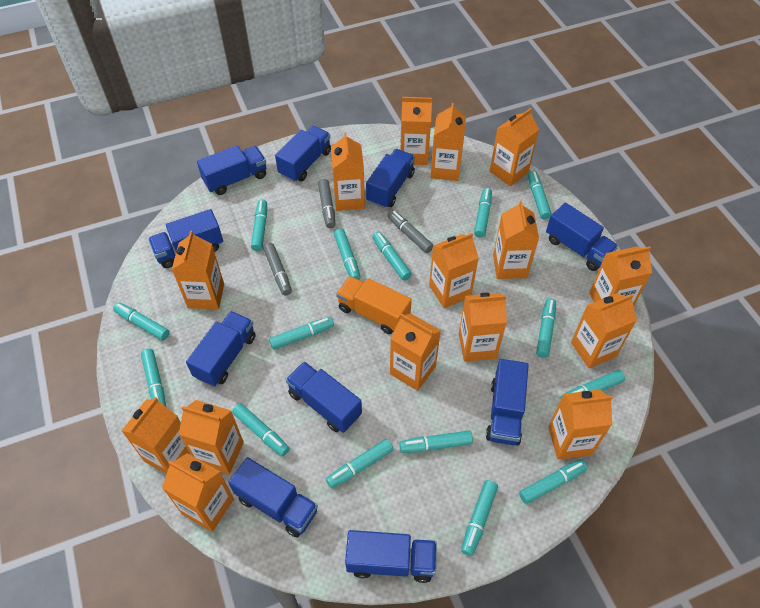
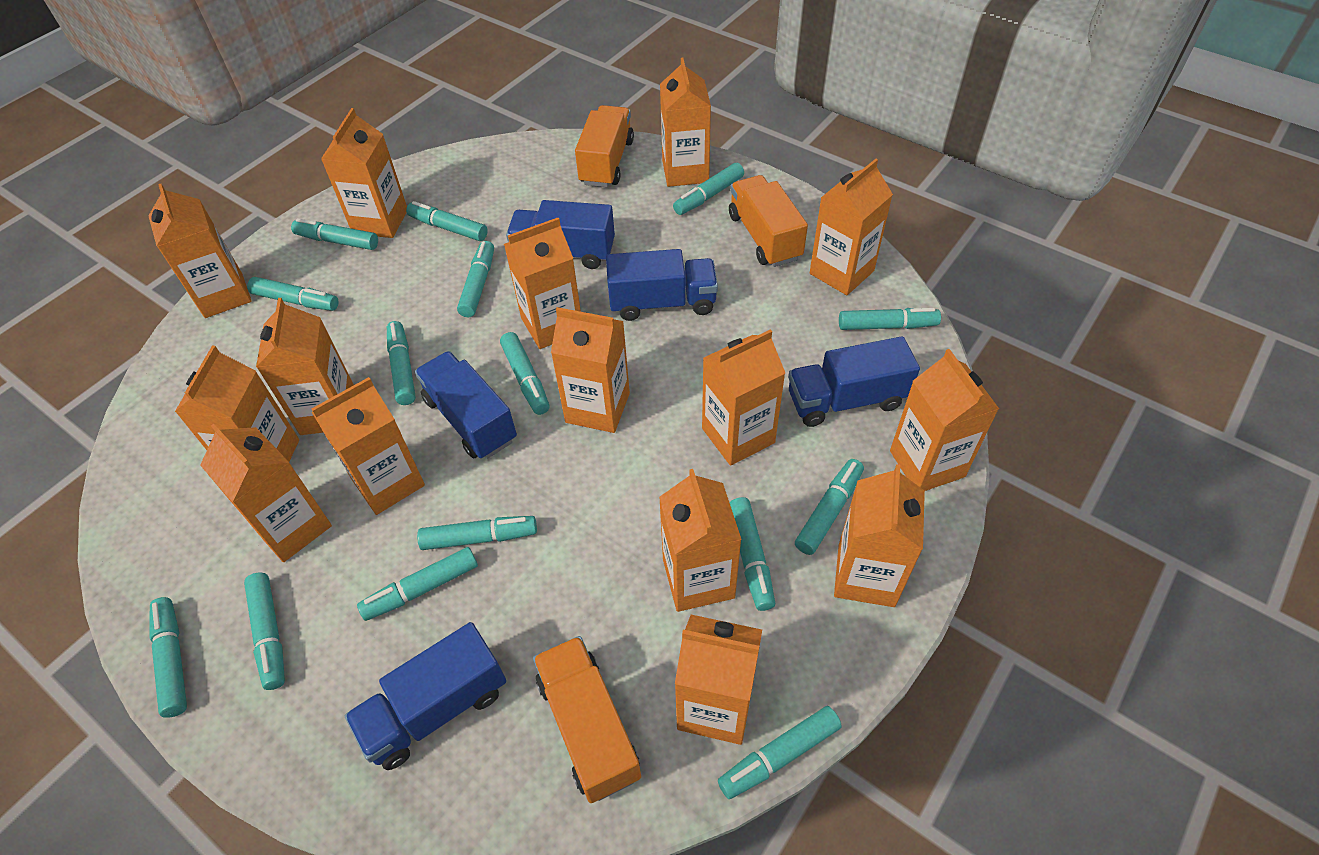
blue truck: [148,209,223,268] [186,311,256,387] [197,145,266,195] [229,457,318,538] [275,126,331,182] [286,361,362,433] [345,530,437,583] [366,149,415,208] [486,359,529,445] [546,203,618,271] = 10 -> [345,622,506,770] [415,351,517,459] [506,200,615,269] [606,249,718,321] [788,336,920,427] = 5
grey marker: [263,243,292,296] [318,179,335,228] [387,210,433,253] = 3 -> none = 0
orange truck: [336,276,412,334] = 1 -> [533,636,641,803] [575,105,634,187] [729,175,808,267] = 3

